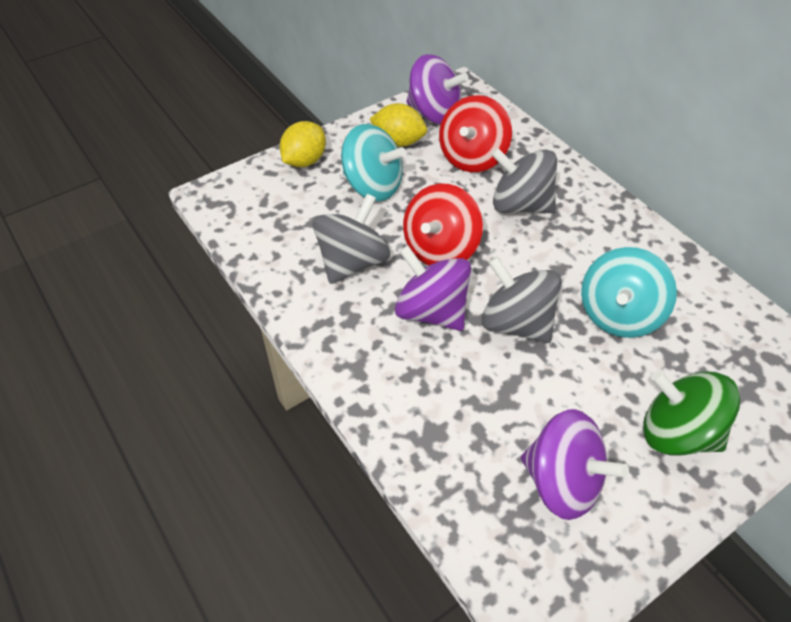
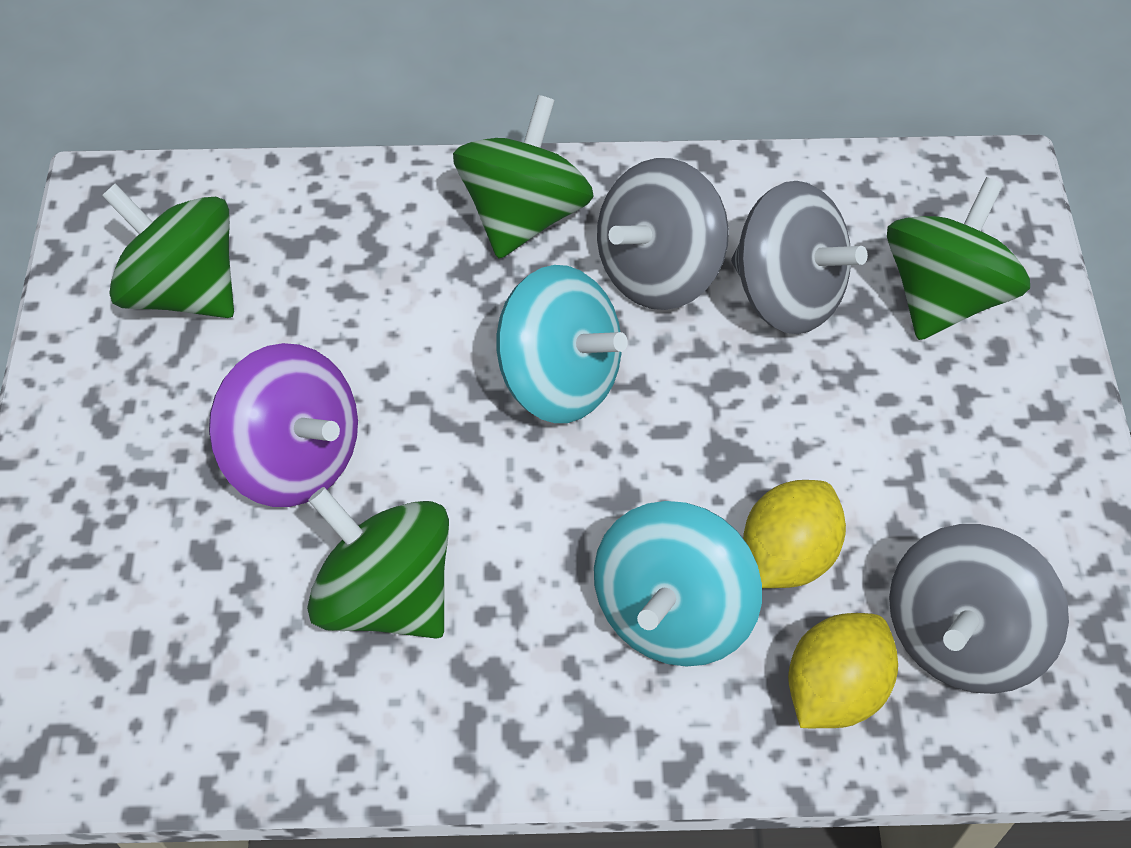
green spinning top: [643,371,740,456] = 1 -> [102,183,234,318] [307,487,449,639] [453,95,594,259] [887,177,1030,340] = 4
purple spinning top: [395,245,471,331] [407,54,469,124] [521,409,629,520] = 3 -> [209,343,358,507] = 1
red spinning top: [403,184,483,266] [439,95,512,172] = 2 -> none = 0

